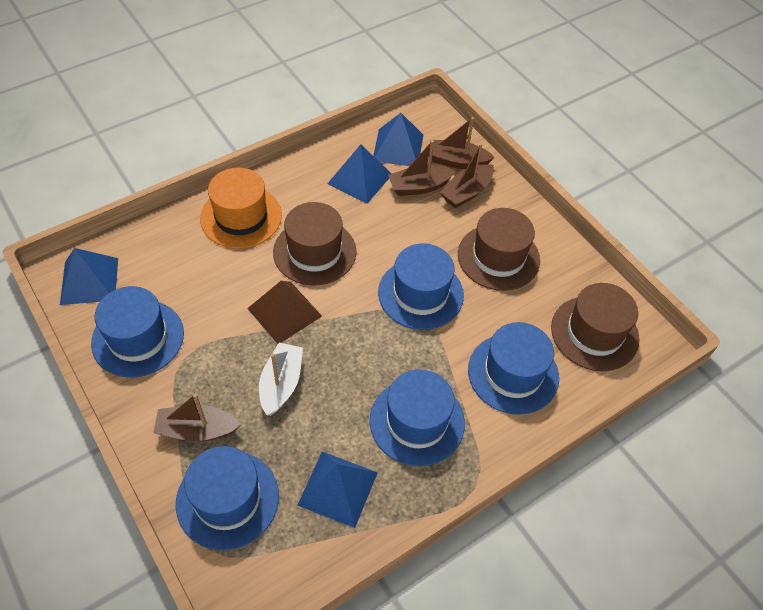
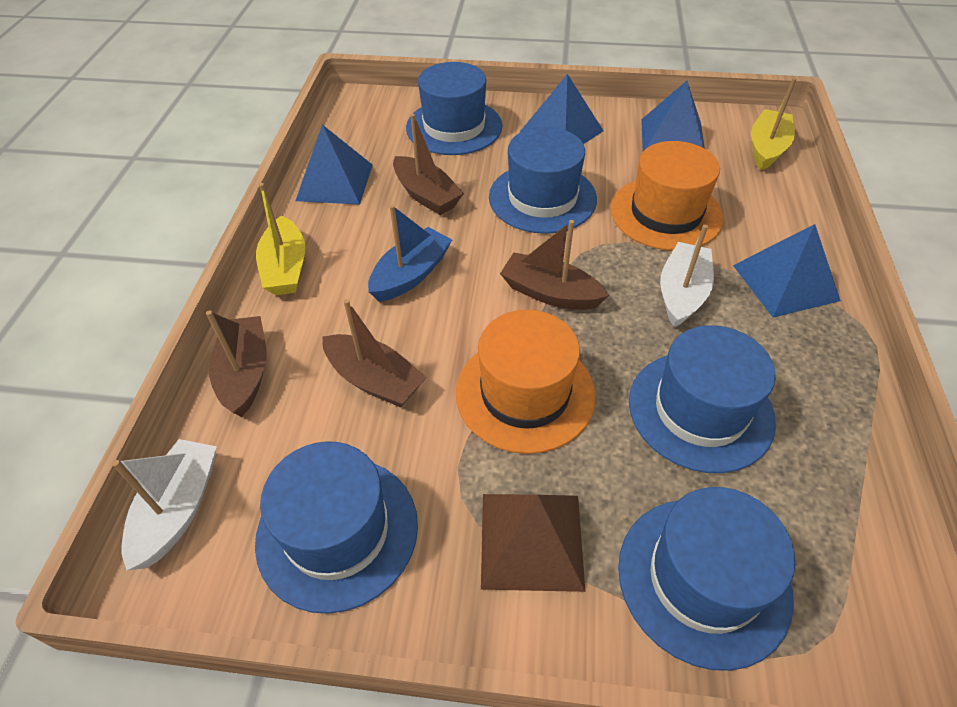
blue boat: none = 0 -> [368,205,452,302] = 1
brown hat: [273,202,357,286] [458,208,540,291] [551,283,639,371] = 3 -> none = 0
orange hat: [200,168,282,249] = 1 -> [456,310,596,454] [611,141,724,251] = 2
white boat: [259,343,303,416] = 1 -> [112,439,217,571] [660,225,714,327] = 2
yellow boat: none = 0 -> [256,183,305,295] [751,78,796,170] = 2

